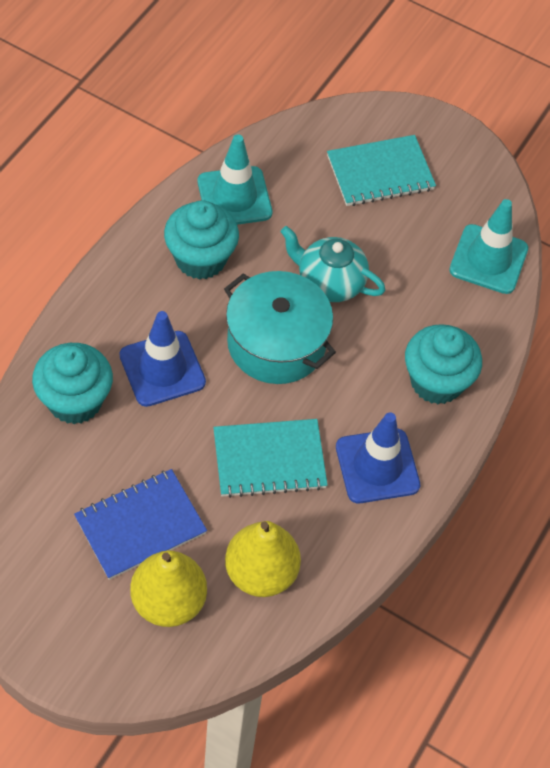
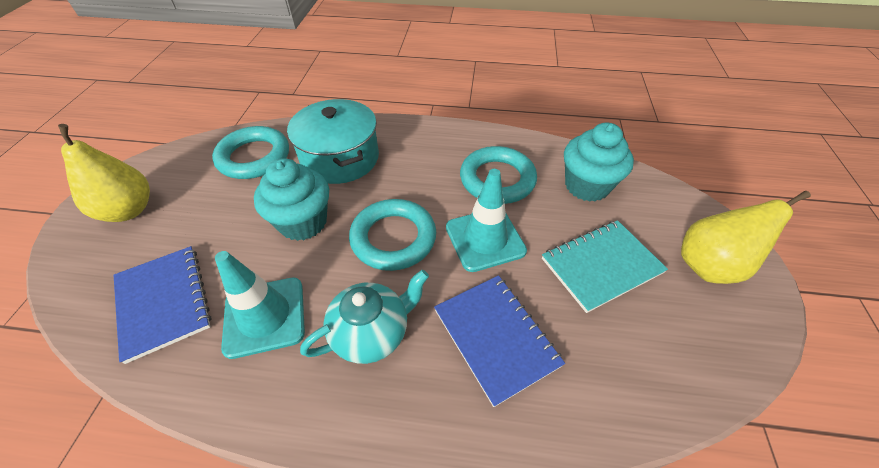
blue notebook: [74,469,207,580] = 1 -> [114,246,212,364] [434,275,565,407] = 2
blue traffic cone: [119,311,206,407] [336,412,420,503] = 2 -> none = 0
turquoise cupcake: [32,343,113,424] [164,200,239,280] [405,324,482,404] = 3 -> [254,158,329,241] [564,122,634,202] = 2
turquoise notebook: [213,419,328,498] [327,135,436,206] = 2 -> [542,220,668,313] = 1
turquoise ring: none = 0 -> [212,126,289,179] [349,199,436,271] [460,146,537,204] = 3

